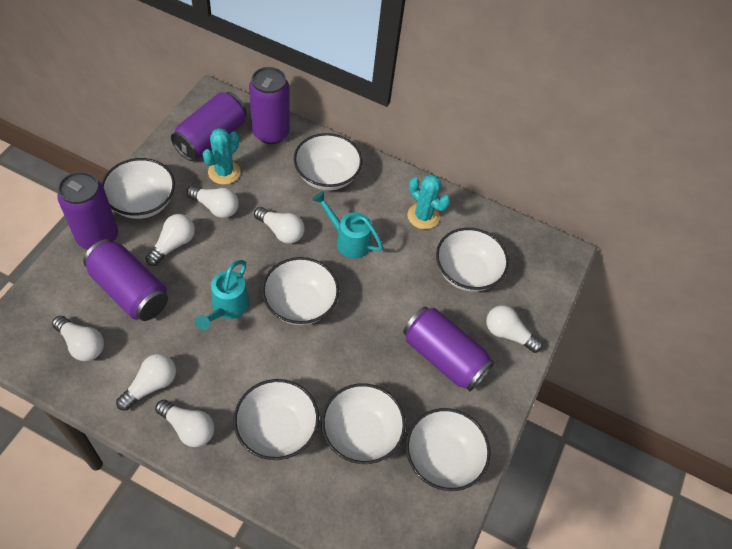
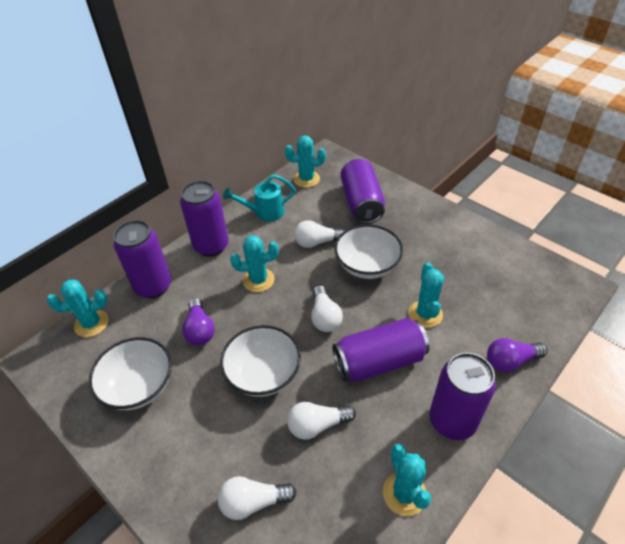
purple light bulb: none = 0 -> [182,298,215,345] [487,338,548,372] = 2
turquoise cactus: [203,128,241,185] [407,174,450,229] = 2 -> [47,280,109,337] [230,235,279,292] [285,136,326,188] [383,444,431,516] [408,263,444,328] = 5
turquoise watering can: [195,260,249,331] [312,191,383,259] = 2 -> [223,174,296,221] = 1
white bowl: [101,158,175,219] [233,379,319,460] [262,257,339,325] [294,133,362,191] [321,383,406,464] [406,408,491,491] [436,228,509,292] = 7 -> [89,337,172,410] [220,325,301,397] [335,225,403,279] = 3
white light bulb: [52,316,104,361] [116,354,176,411] [146,214,195,266] [155,400,214,447] [187,185,239,218] [254,207,304,244] [486,305,543,353] = 7 -> [218,476,297,520] [287,402,356,440] [294,220,345,248] [311,285,343,332] = 4

